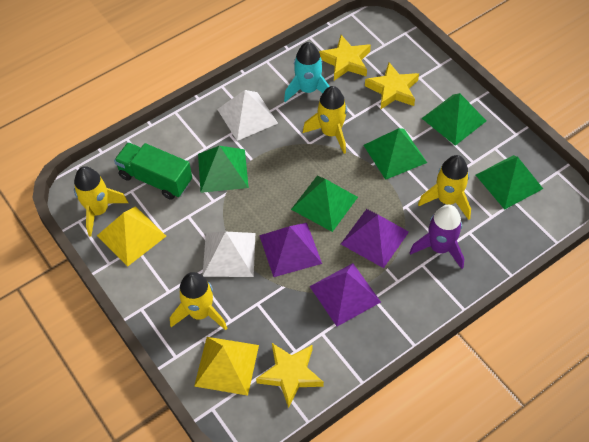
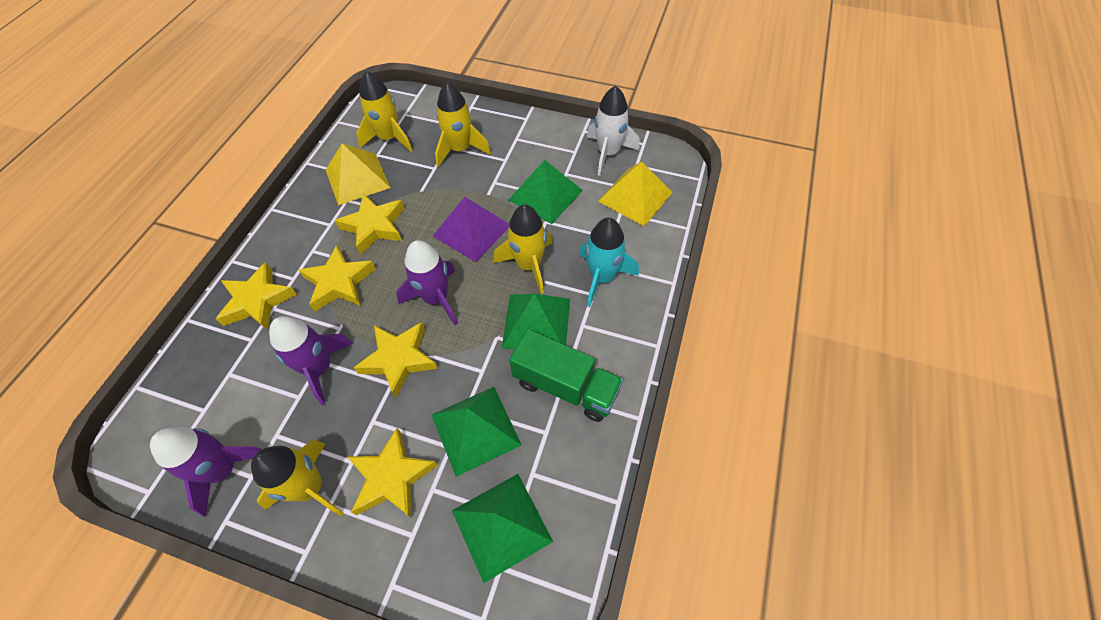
green pyramid: [198,146,249,193] [291,176,358,232] [363,128,427,180] [422,93,486,146] [476,155,543,210] = 5 -> [432,387,521,477] [452,474,553,583] [502,294,570,349] [508,160,583,224] = 4
purple pyramid: [259,223,322,277] [310,263,381,326] [341,209,409,268] = 3 -> [433,197,509,262] = 1
purple rocket: [409,205,464,269] = 1 -> [150,427,262,517] [269,316,353,406] [396,240,457,325] = 3
white pyramid: [203,232,255,277] [217,90,278,141] = 2 -> none = 0
white rocket: none = 0 -> [587,86,640,176] = 1
yellow star: [256,343,324,408] [319,35,371,80] [365,62,419,110] = 3 -> [216,262,297,331] [299,245,376,312] [335,193,405,254] [348,428,438,518] [354,322,438,398] = 5

